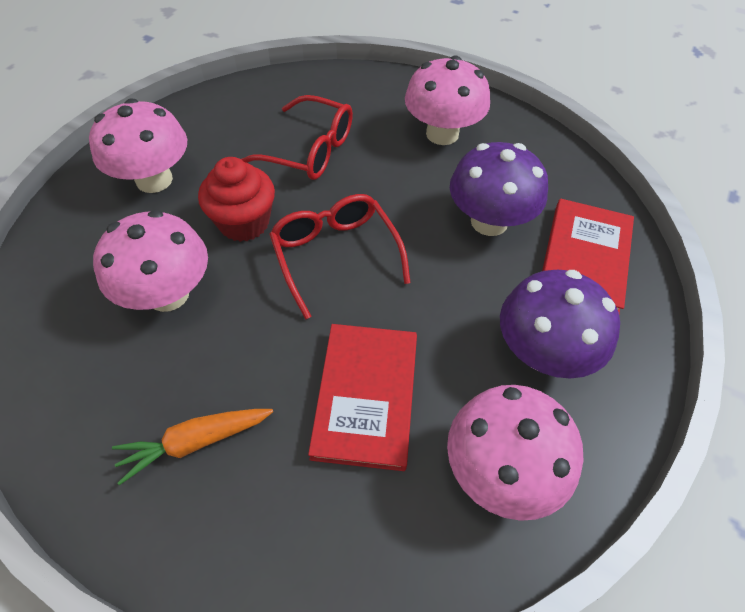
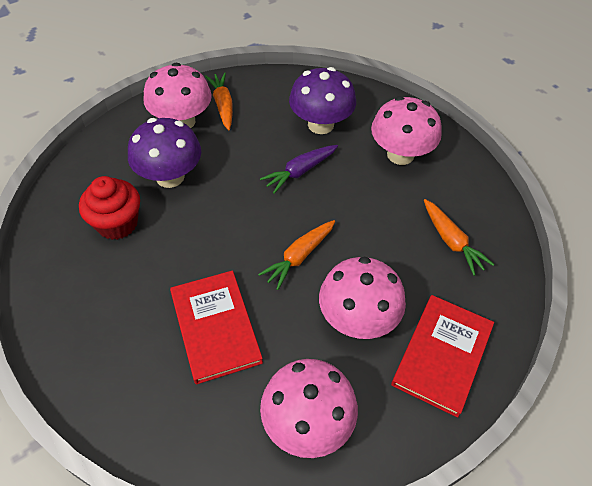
orange carrot: [112,409,273,485] = 1 -> [205,73,233,130] [258,220,335,290] [424,199,494,276] = 3
purple carrot: none = 0 -> [260,145,338,194] = 1
red glasses: [241,95,353,180] [269,194,411,320] = 2 -> none = 0

